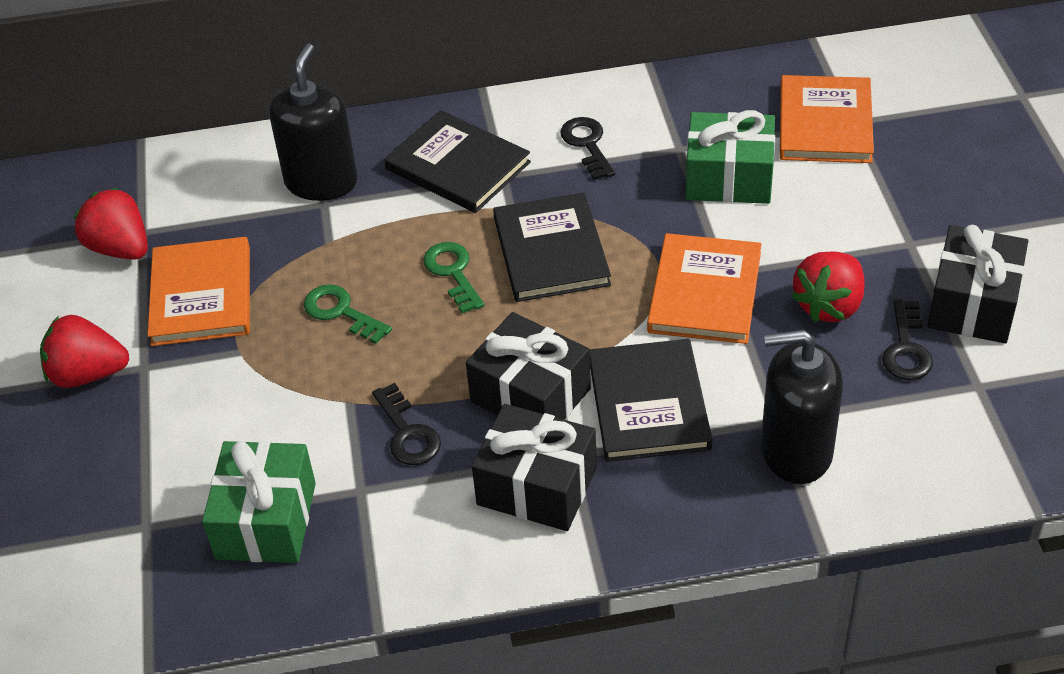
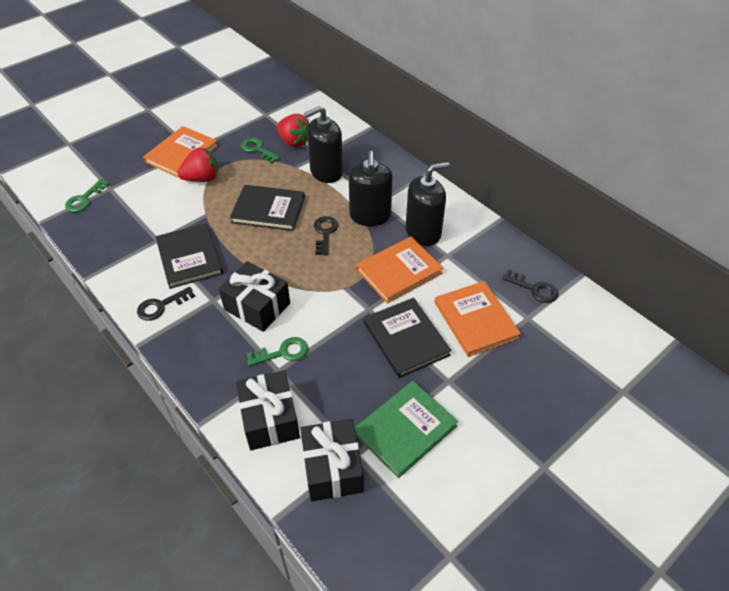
black soap dispenser: [269,44,358,201] [761,330,843,484] = 2 -> [304,106,343,183] [349,151,393,226] [406,162,450,246] = 3
green book: none = 0 -> [354,381,458,478] = 1
green gift: [202,441,316,563] [686,110,775,204] = 2 -> none = 0
green key: [304,284,392,344] [423,242,484,314] = 2 -> [65,179,109,212] [241,138,280,164] [246,337,308,366] = 3
red strawberry: [40,315,129,388] [73,188,148,260] [791,251,865,322] = 3 -> [177,147,218,182] [277,114,309,147] = 2

